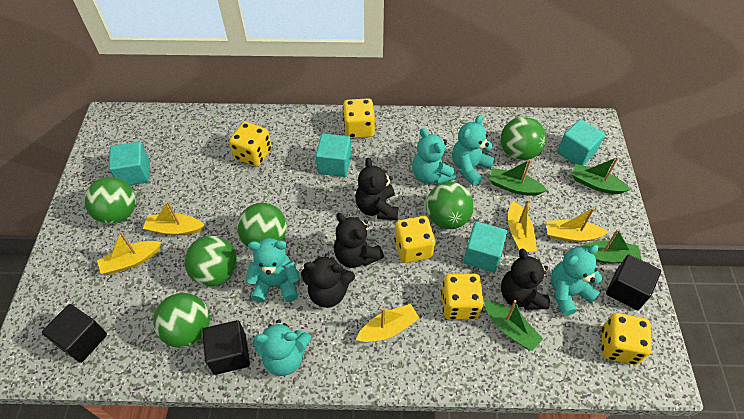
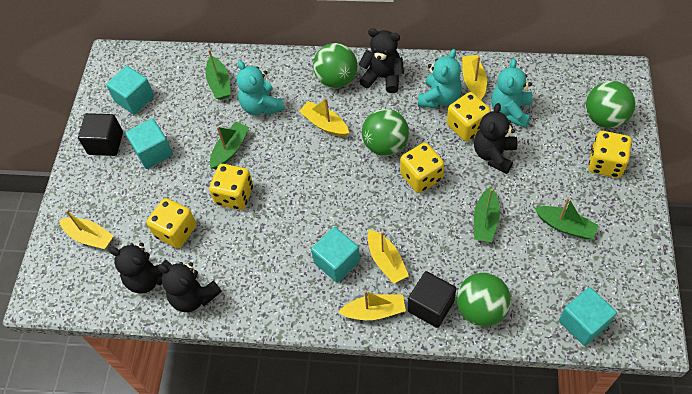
black cube: [42,304,107,363] [202,320,250,375] [606,255,661,310] = 3 -> [78,113,123,156] [408,271,456,328] = 2
green ball: [84,177,136,224] [153,293,210,348] [184,236,237,287] [237,203,287,247] [426,182,474,229] [501,116,546,161] = 6 -> [313,43,357,88] [362,109,409,156] [457,273,511,327] [586,81,635,128] = 4
turquoise teddy bear: [245,238,300,303] [253,319,311,376] [412,128,457,185] [452,115,495,186] [550,245,603,316] = 5 -> [236,61,285,116] [418,49,462,108] [491,59,533,128] = 3

